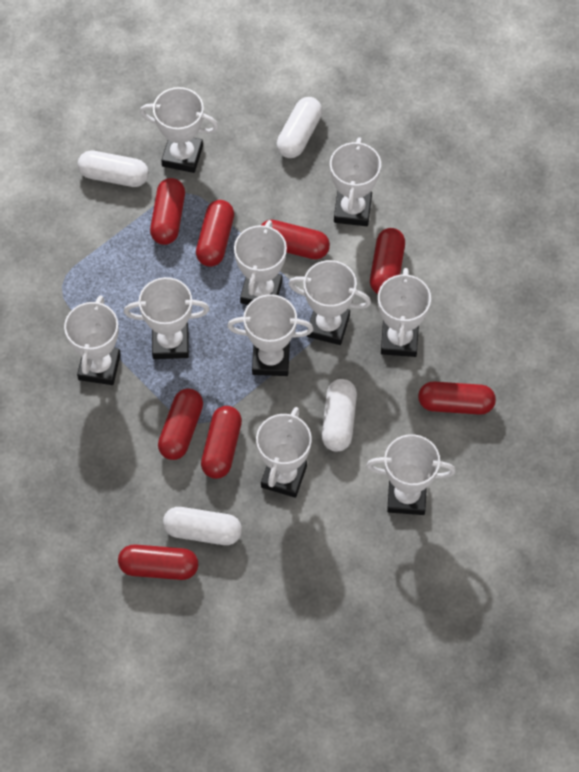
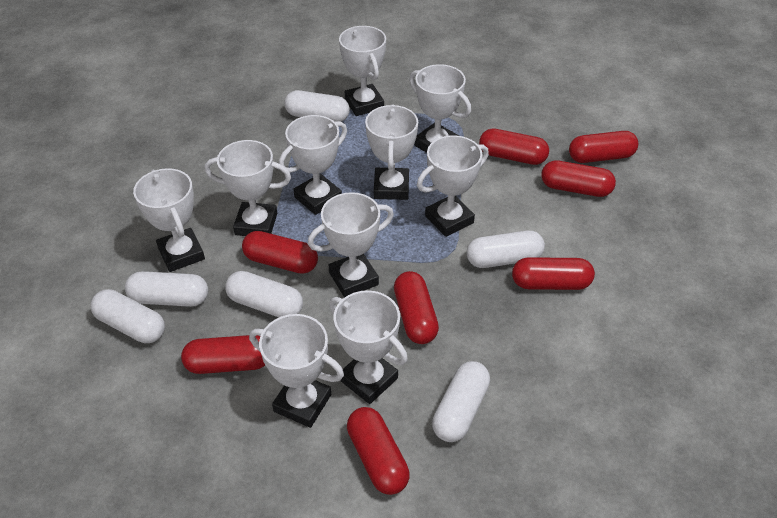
white capsule: [77,150,149,187] [163,507,242,545] [277,97,322,158] [322,379,357,452] = 4 -> [91,289,165,343] [125,271,208,307] [225,271,303,317] [284,90,350,122] [432,361,490,442] [466,231,545,268] = 6

